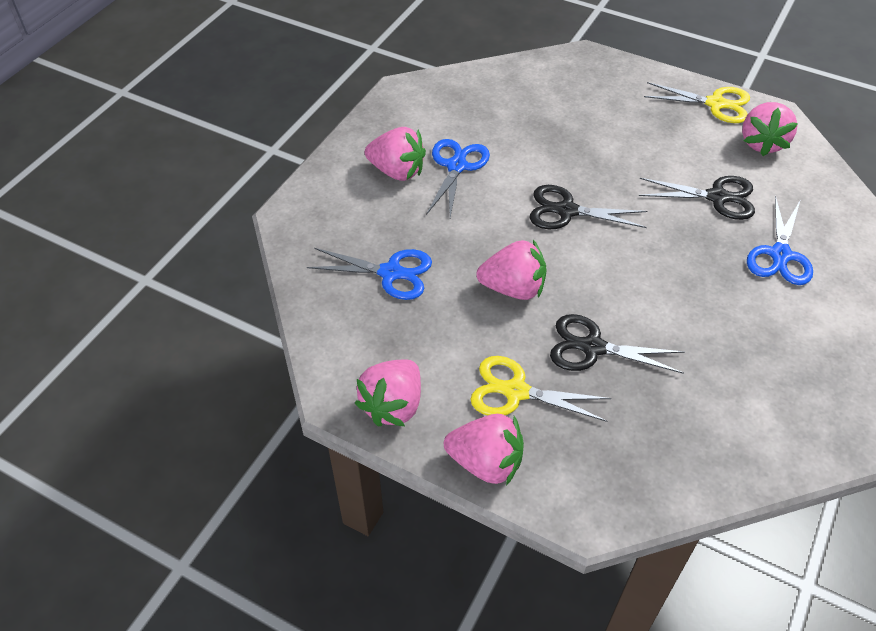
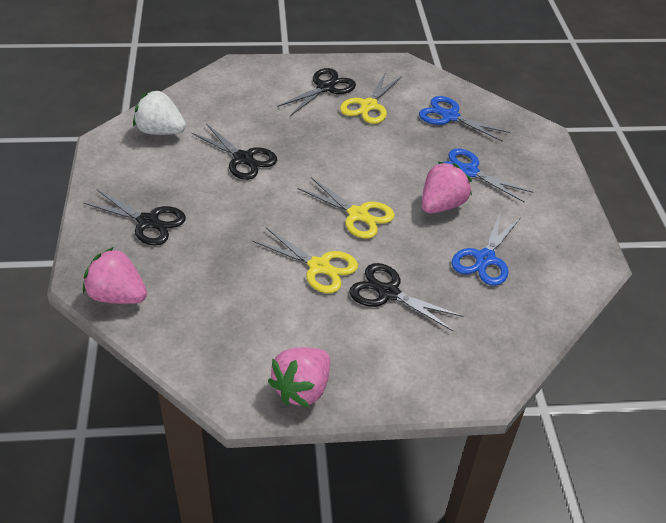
black scissors: [529,185,647,229] [550,314,685,373] [639,176,755,220] = 3 -> [84,189,186,246] [191,124,277,180] [277,68,356,116] [349,263,463,331] = 4
pink strawberry: [355,360,421,427] [365,127,426,181] [444,414,524,486] [476,240,547,300] [742,102,798,156] = 5 -> [83,247,147,304] [268,347,330,408] [422,162,472,214] = 3
white strawberry: none = 0 -> [133,90,186,135] = 1
yellow scissors: [470,356,611,422] [644,82,750,123] = 2 -> [253,227,358,293] [297,177,395,239] [340,72,402,124] = 3

